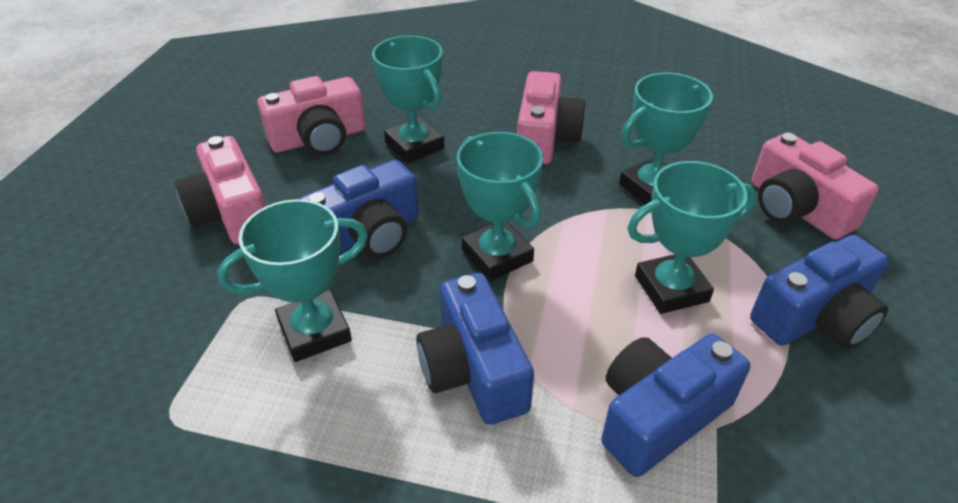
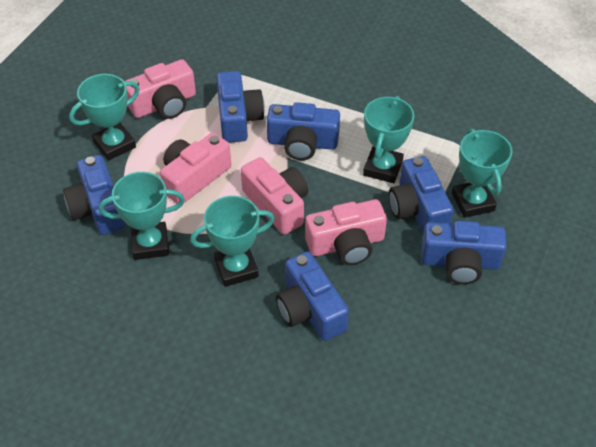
blue camera: [299,160,419,258] [416,273,534,425] [601,333,750,477] [750,235,889,349] = 4 -> [63,155,125,235] [216,71,265,143] [267,102,340,160] [276,252,349,341] [389,156,453,233] [421,221,507,284] = 6

